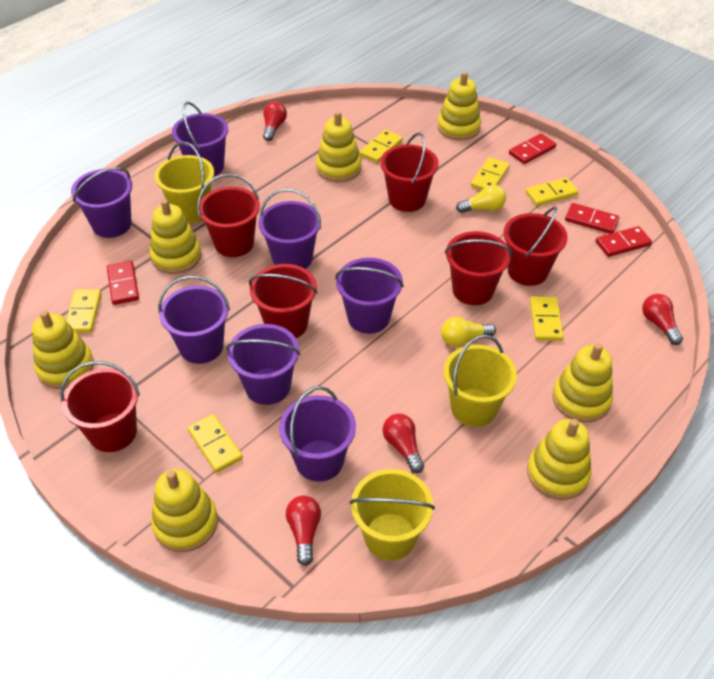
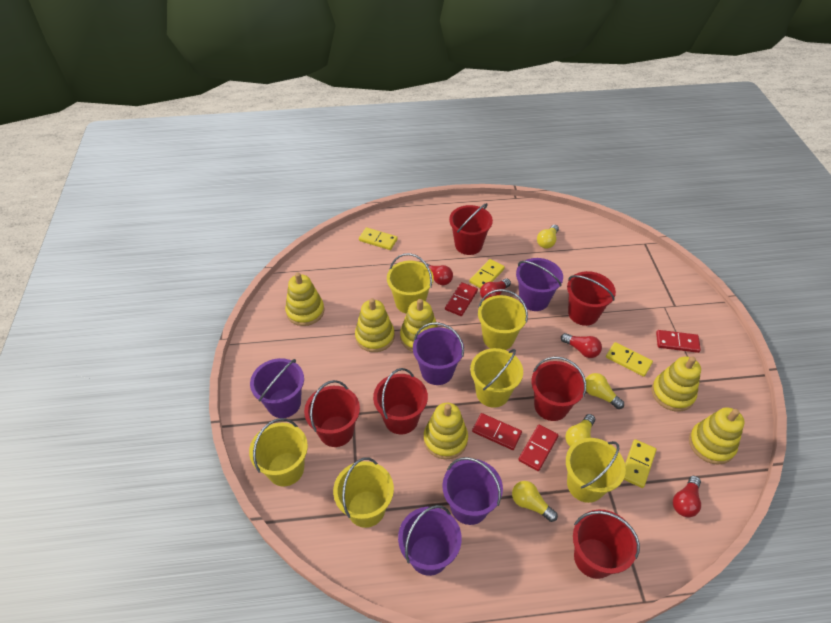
purple bucket: [71,167,132,238] [158,276,230,364] [172,102,228,176] [226,324,301,405] [258,189,321,269] [279,386,356,482] [335,258,404,334] = 7 -> [250,358,304,418] [398,505,462,576] [413,322,464,385] [442,457,503,525] [516,258,563,311] = 5
yellow bucket: [155,142,214,223] [350,469,435,560] [443,335,517,427] = 3 -> [249,418,308,486] [333,457,394,528] [387,253,434,313] [470,348,523,408] [478,289,528,350] [566,438,626,503] = 6
yellow domino: [66,289,102,333] [188,414,243,473] [360,130,403,163] [471,157,510,190] [526,178,579,206] [530,296,564,341] = 6 -> [359,227,398,250] [469,259,505,288] [606,342,653,377] [623,439,657,488] = 4
yellow light bulb: [441,317,496,347] [456,185,506,213] = 2 -> [512,481,558,522] [537,225,559,249] [565,414,595,447] [585,373,624,409] = 4
yellow stacking toy: [32,310,94,389] [150,199,202,274] [151,469,218,552] [316,111,361,182] [437,71,481,140] [527,419,592,500] [552,343,613,423] = 7 -> [285,273,324,326] [355,298,395,352] [400,299,438,352] [423,403,468,460] [652,356,701,412] [689,407,745,465] = 6

